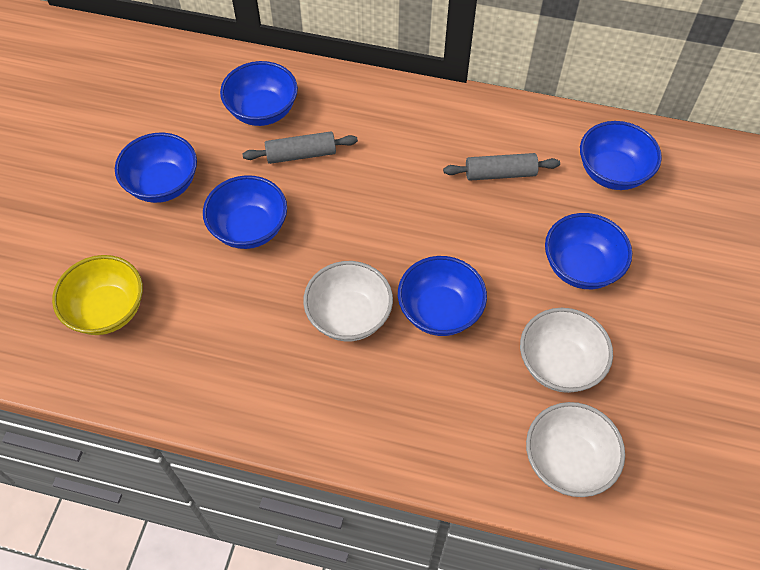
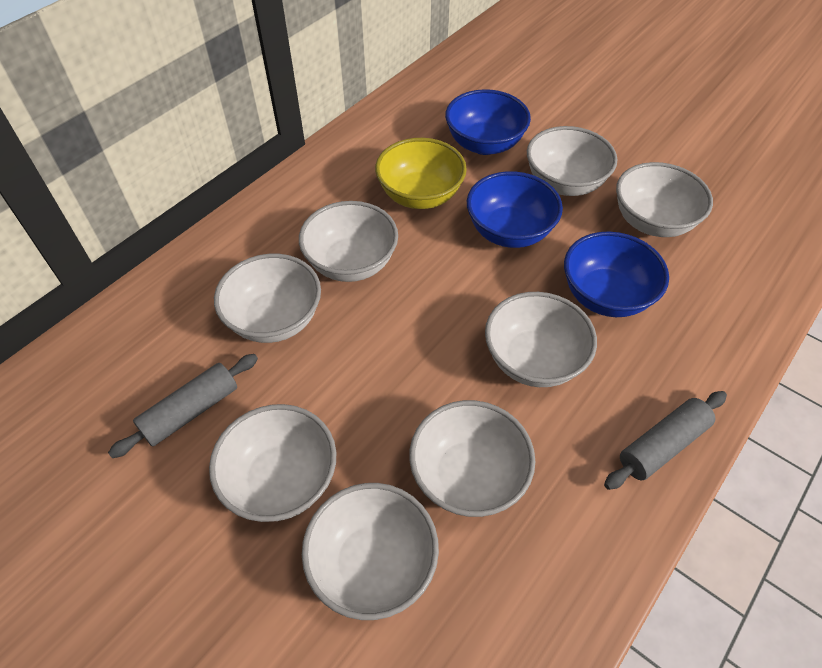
blue bowl: [115,133,197,203] [203,175,287,249] [220,61,298,126] [398,256,487,336] [545,213,632,289] [580,121,662,190] = 6 -> [445,89,531,155] [467,171,563,248] [564,231,669,317] = 3
white bowl: [303,261,393,341] [520,308,613,393] [526,402,625,497] = 3 -> [209,404,336,522] [214,254,321,343] [299,201,398,282] [302,483,439,620] [409,400,536,517] [485,292,597,387] [527,126,617,196] [616,162,713,237] = 8

